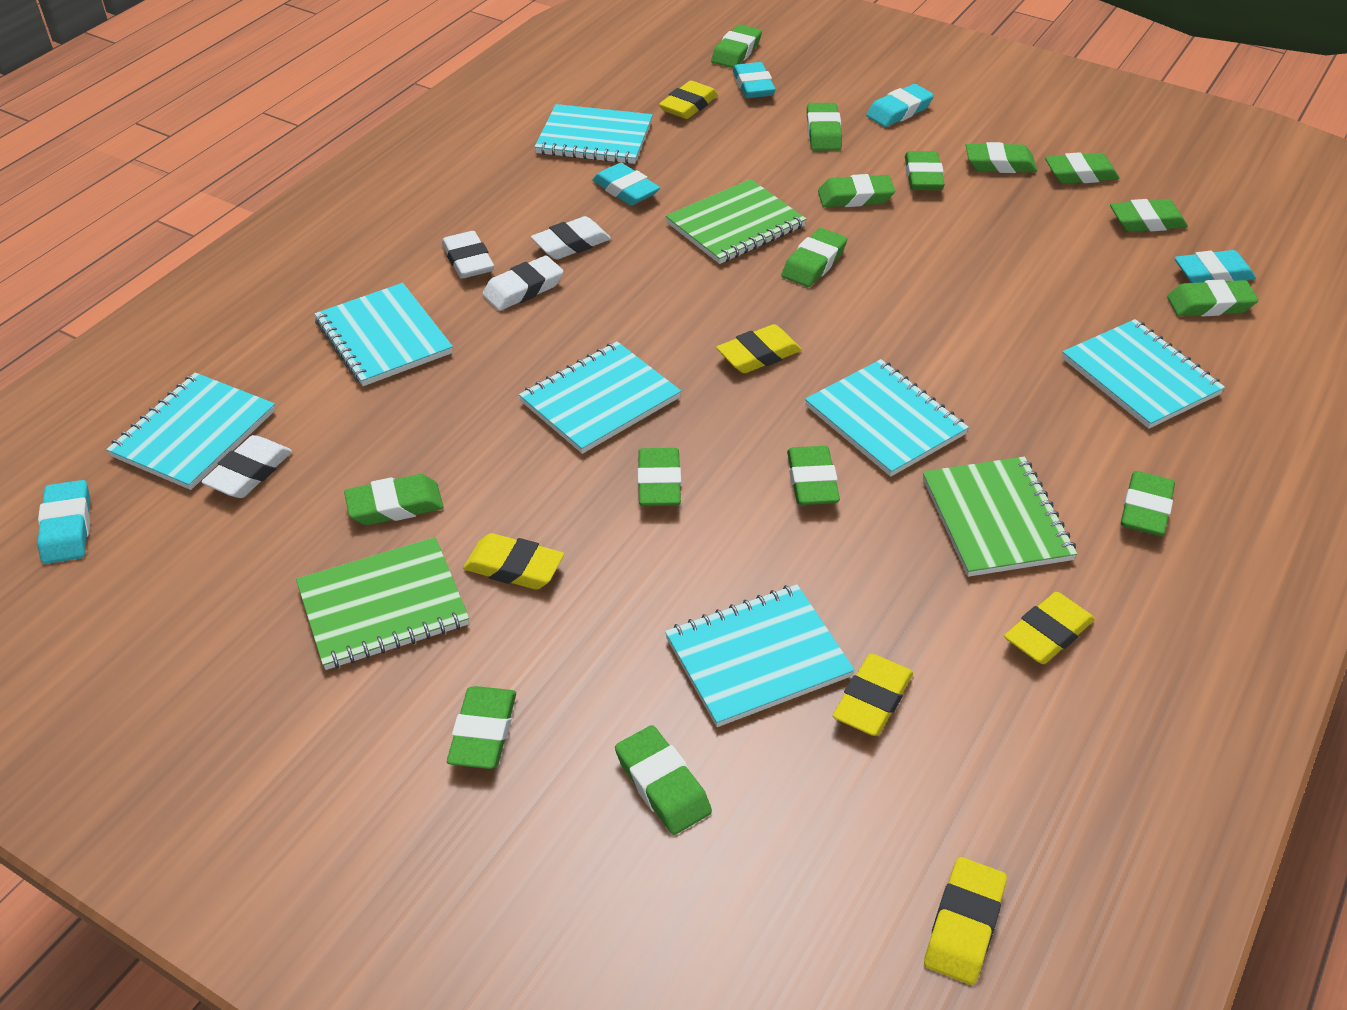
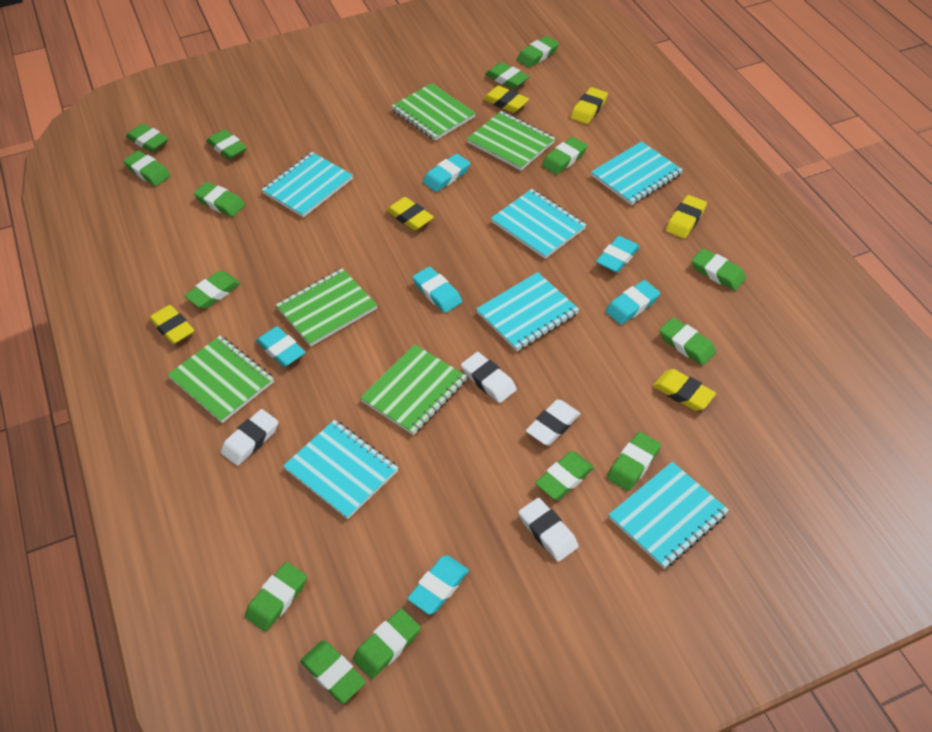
green notebook: [296,537,469,670] [665,179,807,264] [923,457,1077,577] = 3 -> [168,335,274,423] [276,268,377,346] [360,344,467,435] [391,83,476,141] [467,111,555,170] = 5
turquoise eraser: [37,480,90,564] [592,163,660,206] [733,62,776,98] [866,84,934,127] [1175,250,1256,283] = 5 -> [256,326,305,367] [407,555,469,615] [412,266,462,313] [423,154,470,192] [596,236,640,273] [605,280,660,325] = 6
turquoise notebook: [106,372,275,490] [314,283,453,386] [519,341,681,454] [535,104,653,164] [665,584,855,727] [805,359,969,477] [1062,319,1225,429] = 7 -> [262,152,353,218] [283,420,398,519] [476,272,579,351] [491,189,586,259] [591,141,683,205] [609,462,729,569] = 6

